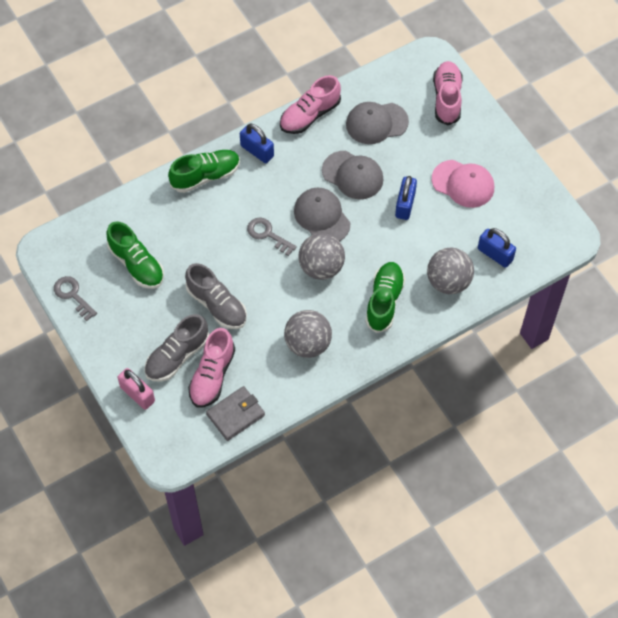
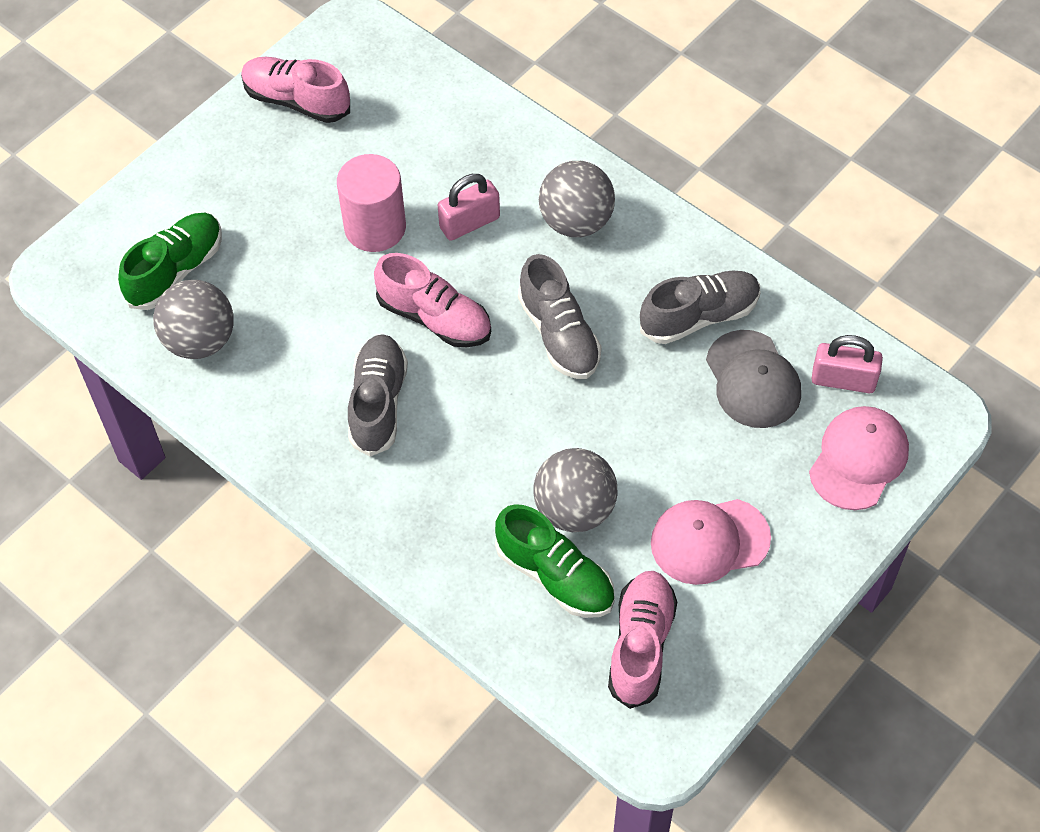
blue padlock: [240,124,274,163] [395,176,417,220] [478,228,516,268] = 3 -> none = 0
green shoe: [106,222,164,289] [168,150,240,193] [365,262,405,333] = 3 -> [118,213,222,310] [495,504,615,618] = 2
grey cap: [294,187,350,242] [322,151,384,199] [346,102,409,144] = 3 -> [706,330,801,428] = 1
grey key: [54,276,97,321] [247,217,297,256] = 2 -> none = 0
grey shoe: [144,314,209,382] [185,263,247,329] = 2 -> [348,334,408,456] [518,254,602,379] [640,270,760,344] = 3
grey wallet: [206,386,265,441] = 1 -> none = 0
pink cap: [432,160,494,208] = 1 -> [651,499,771,585] [809,406,909,510] = 2
pink cylinder: none = 0 -> [337,154,406,252] = 1
pink padlock: [117,368,155,410] = 1 -> [438,174,500,241] [811,335,883,393] = 2

